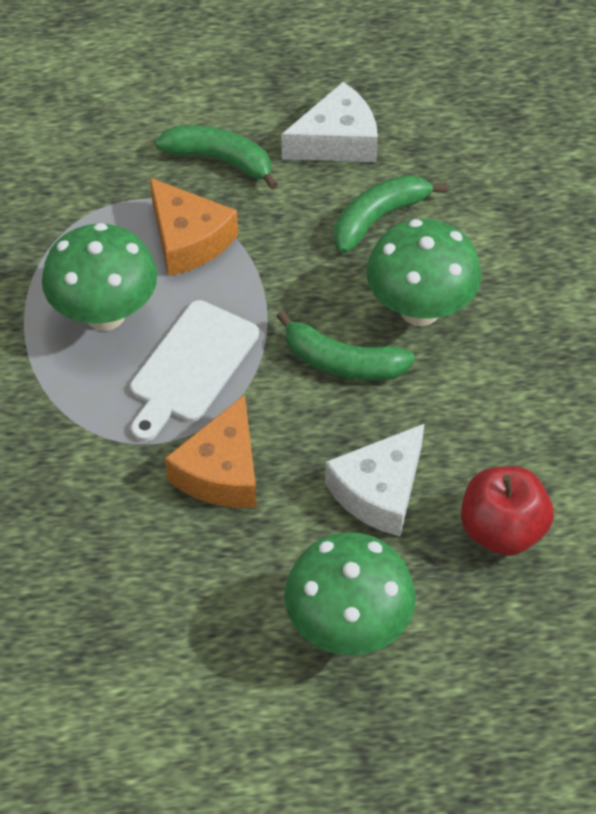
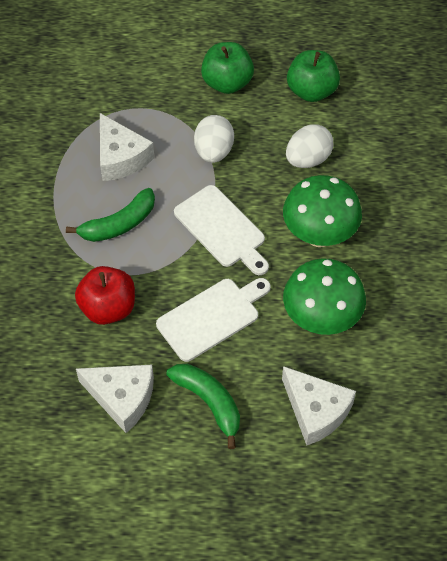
green apple: none = 0 -> [201,42,254,94] [287,50,340,102] = 2
green banana: [155,125,278,190] [277,311,415,381] [334,175,448,253] = 3 -> [66,188,155,242] [166,364,240,449] = 2
green mushroom: [42,223,158,331] [284,532,416,655] [366,219,481,326] = 3 -> [283,175,362,247] [283,258,366,335] = 2
orange cheese: [150,178,238,276] [165,395,257,508] = 2 -> none = 0
white cheese: [282,82,378,162] [325,424,424,536] = 2 -> [76,365,154,433] [100,113,155,181] [282,366,356,446] = 3
white cutting board: [130,300,259,442] = 1 -> [156,278,270,362] [174,185,269,275] = 2
white egg: none = 0 -> [194,115,234,163] [286,124,333,168] = 2

